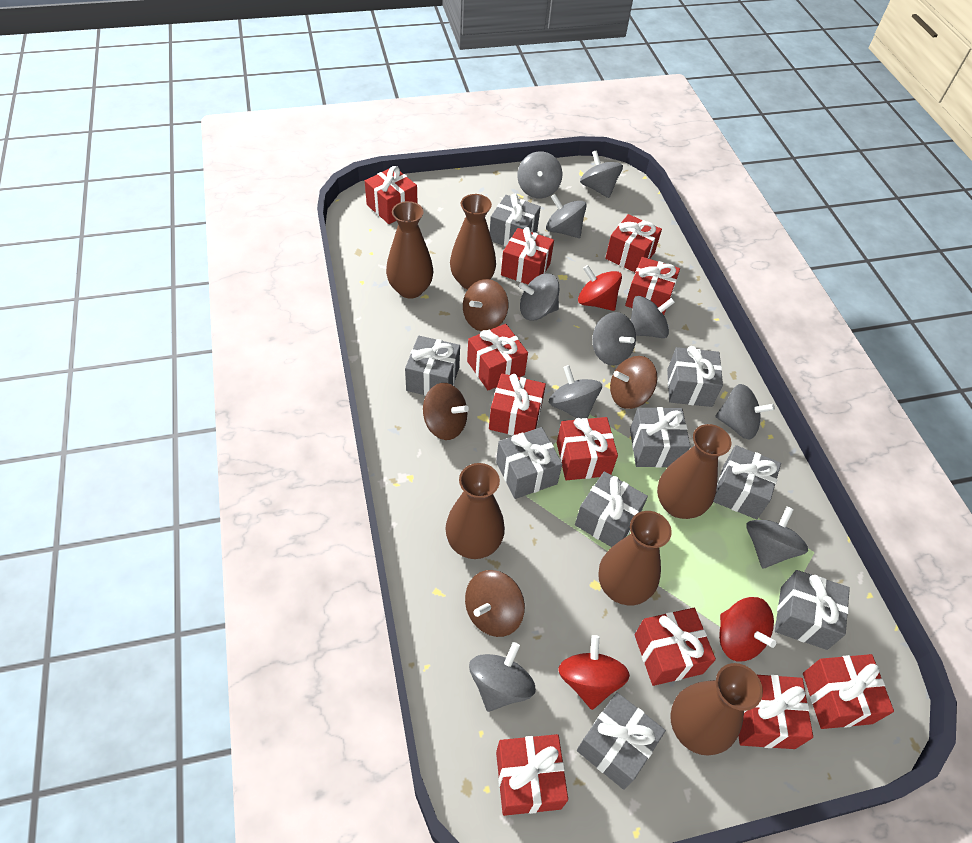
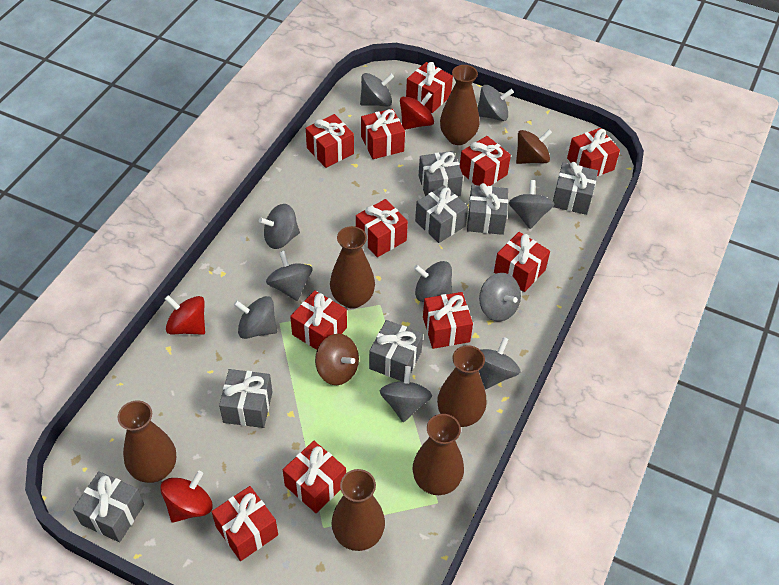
brown spinning top: [423,383,469,440] [463,279,508,331] [465,570,525,637] [610,356,657,409] = 4 -> [315,334,359,385] [516,129,552,164] = 2
grey gift: [405,336,460,396] [490,194,541,247] [496,427,562,499] [575,471,648,547] [577,692,666,790] [630,407,690,468] [667,346,723,407] [713,445,781,519] [775,570,850,650] = 9 -> [73,471,144,542] [219,369,272,428] [369,320,423,382] [415,185,468,243] [419,151,463,197] [467,183,508,235] [553,162,598,215] = 7

